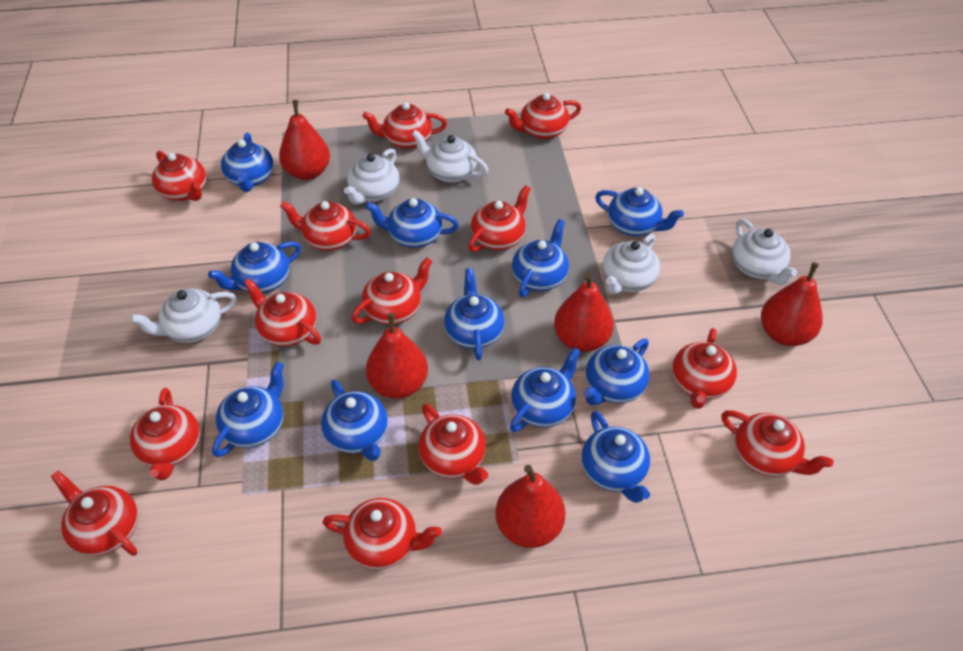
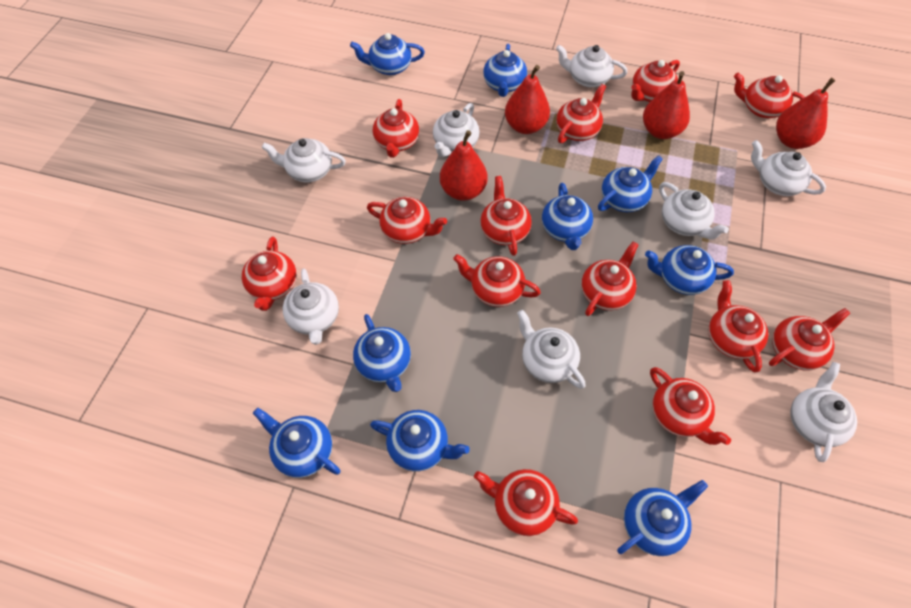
blue teapot: [208,241,301,293] [212,362,284,457] [221,133,274,192] [321,379,388,461] [366,198,459,248] [444,268,504,361] [510,347,580,432] [512,219,569,297] [582,411,650,503] [583,339,650,405] [595,187,684,236] = 11 -> [253,408,341,478] [350,33,425,75] [353,314,411,392] [370,410,470,471] [483,44,527,97] [542,183,593,250] [598,155,663,212] [617,480,708,556] [645,245,734,295] = 9
red pear: [279,100,330,180] [366,313,428,399] [495,465,566,548] [554,273,614,352] [761,262,823,346] = 5 -> [440,130,488,201] [505,65,550,134] [643,71,690,139] [776,78,835,149] = 4
white teapot: [130,289,237,343] [344,148,400,205] [412,130,489,183] [603,234,660,294] [732,219,797,285] = 5 -> [262,138,346,182] [283,269,339,345] [433,103,480,157] [517,310,586,389] [556,45,627,87] [659,182,729,240] [751,140,826,196] [790,362,857,462] = 8

